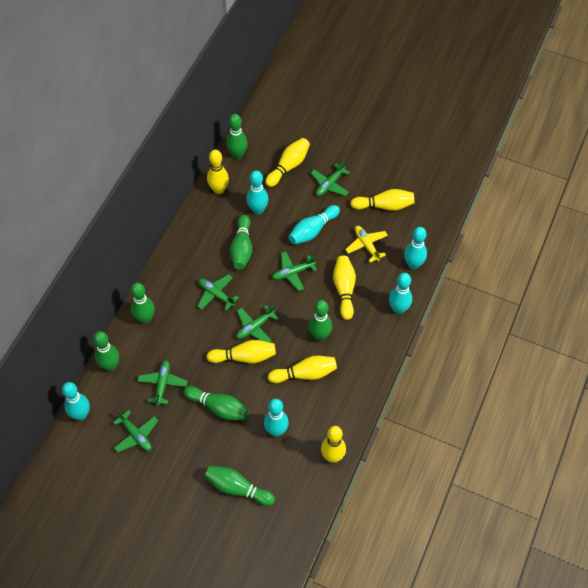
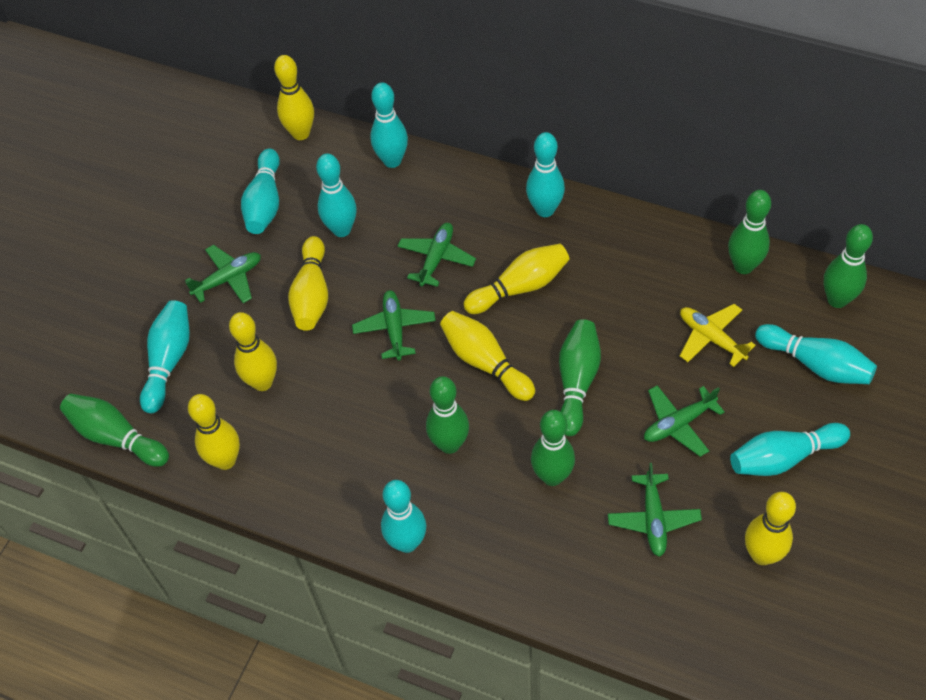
green bowling pin: [93,331,119,371] [131,283,155,324] [184,386,249,421] [205,466,275,506] [226,114,248,159] [230,215,252,270] [309,300,332,341] = 7 -> [60,394,169,467] [426,376,469,454] [531,410,575,486] [559,319,601,436] [728,190,771,274] [823,224,873,308] = 6
green plane: [113,410,158,452] [138,360,188,406] [197,274,239,311] [236,305,279,342] [272,252,317,291] [311,161,350,196] = 6 -> [185,245,261,303] [352,290,436,360] [397,223,476,287] [608,463,702,557] [644,385,725,457] = 5
turquoise bowling pin: [62,382,90,420] [247,170,268,215] [264,399,289,437] [288,205,340,245] [389,273,412,314] [404,227,427,270] = 6 -> [140,300,190,413] [241,148,280,234] [316,154,357,237] [370,82,408,168] [381,480,426,553] [526,132,565,217] [730,423,850,476] [755,324,877,384] = 8

